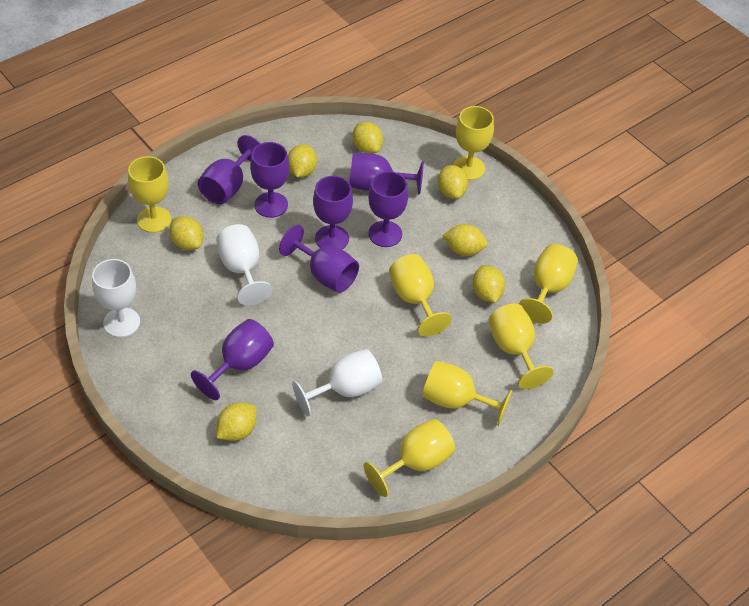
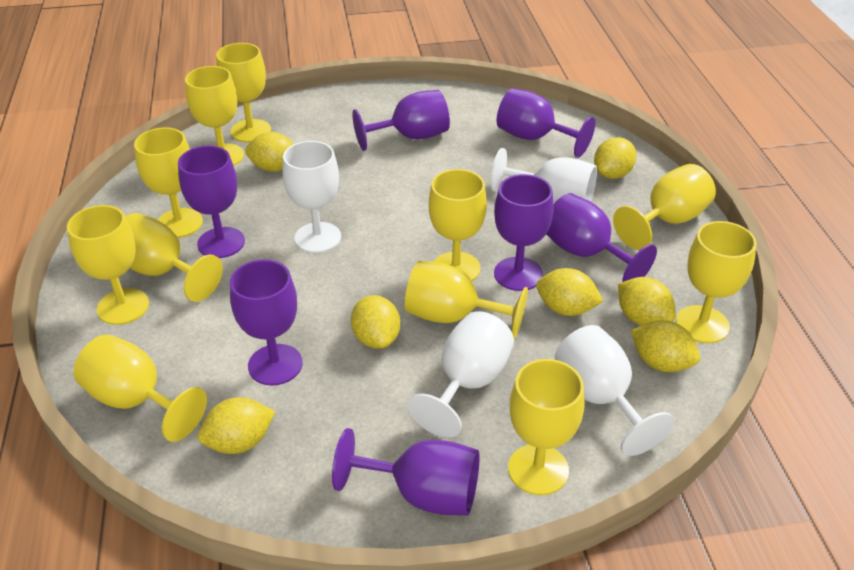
white goblet: [92,259,140,338] [216,224,272,305] [292,349,382,417] = 3 -> [283,141,341,253] [408,311,514,438] [490,148,597,204] [555,325,674,456] = 4
yellow goblet: [128,156,171,233] [364,419,455,497] [389,254,452,336] [422,361,513,426] [453,106,494,180] [488,304,554,389] [519,244,578,324] = 7 -> [67,205,149,325] [74,335,207,442] [125,213,223,302] [134,127,203,238] [185,66,244,166] [216,43,271,142] [405,261,528,339] [429,169,487,281] [508,359,584,495] [613,164,716,250] [676,221,756,343] = 11

